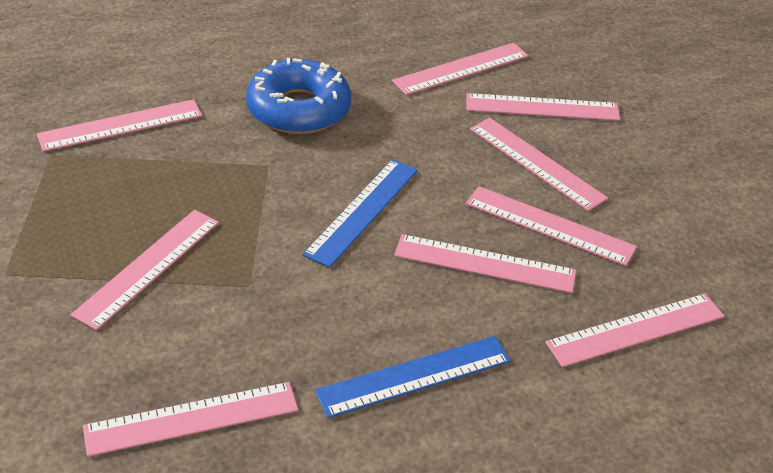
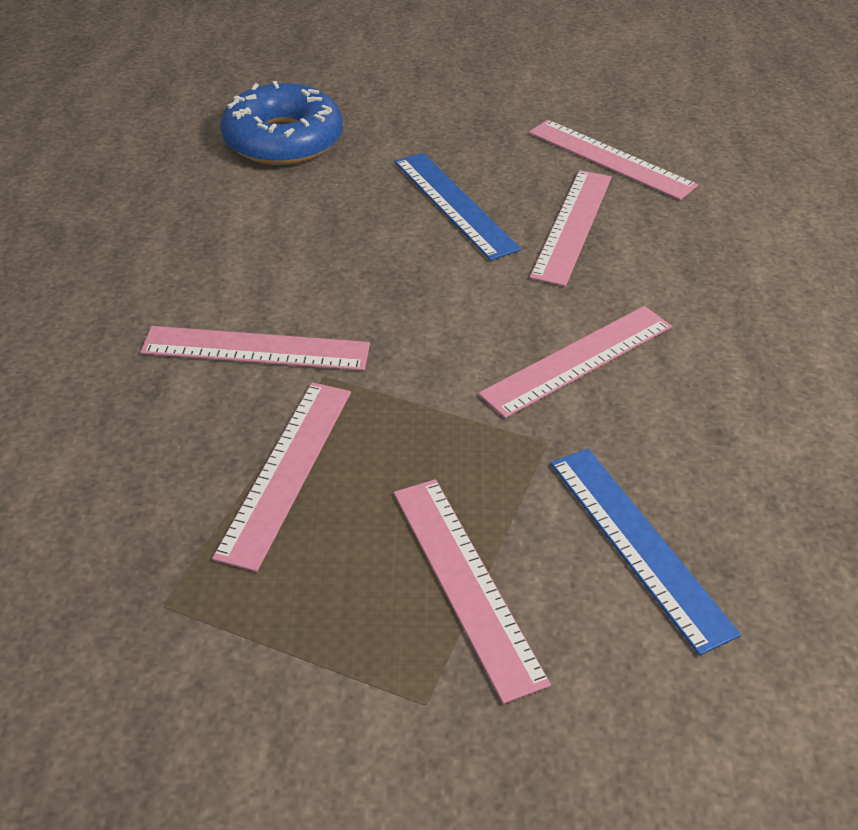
pink ruler: [37,99,202,152] [70,210,219,331] [83,382,298,457] [392,43,529,95] [394,234,576,293] [466,93,620,121] [466,186,637,266] [470,118,608,211] [545,294,725,367] = 9 -> [140,326,370,371] [212,382,351,572] [394,479,551,704] [478,306,672,418] [529,120,698,200] [530,170,612,286] = 6

